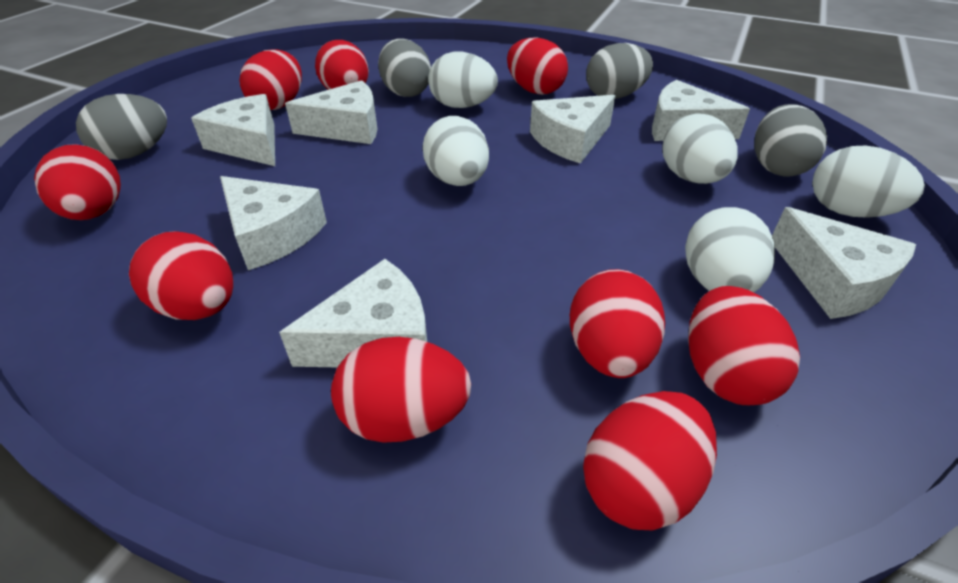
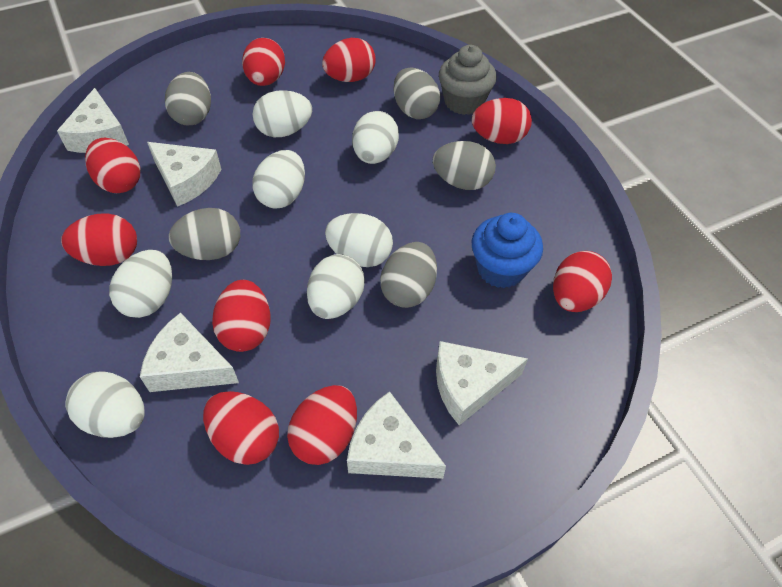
blue cupcake: none = 0 -> [471,213,543,288] = 1
grey cupcake: none = 0 -> [439,45,497,115] = 1
grey egg: [76,94,167,160] [378,39,431,97] [586,43,653,99] [754,104,827,176] = 4 -> [165,72,211,126] [169,208,240,260] [380,242,437,308] [393,67,440,119] [433,141,496,190] = 5
white cheese: [191,94,275,166] [220,176,327,270] [279,259,427,367] [285,80,378,144] [530,95,616,163] [652,80,750,141] [772,207,916,319] = 7 -> [57,88,129,153] [140,312,239,392] [147,142,221,207] [347,391,446,479] [436,341,528,425] = 5
white egg: [423,116,489,186] [428,52,498,108] [662,113,738,184] [685,207,775,293] [812,145,925,218] = 5 -> [66,372,145,438] [109,250,172,318] [252,150,305,208] [253,90,312,137] [307,254,365,319] [325,213,393,267] [352,111,399,164] = 7

